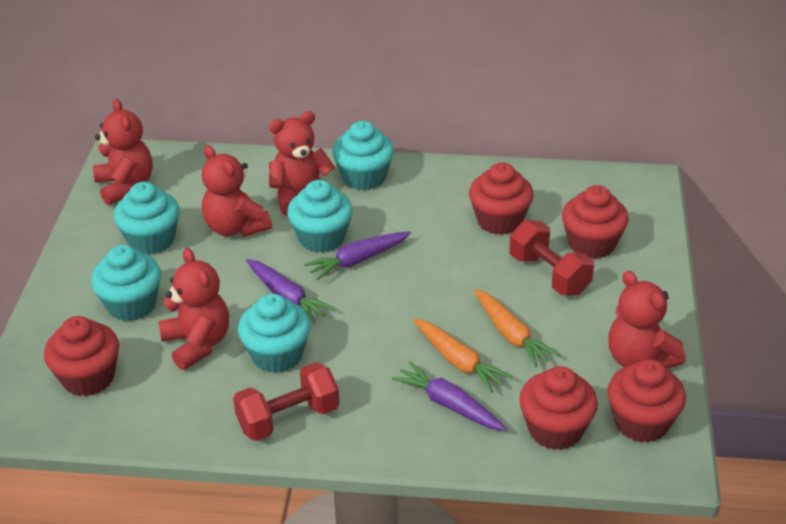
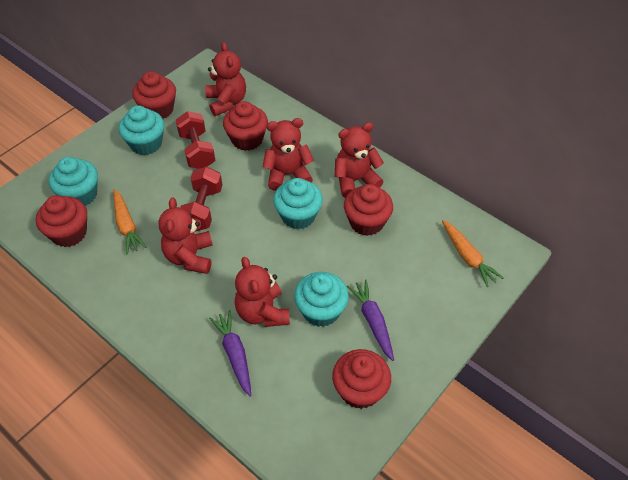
purple carrot: [246,259,335,324] [304,231,411,280] [392,361,507,431] = 3 -> [209,310,251,396] [347,279,394,361] = 2
turquoise cupcake: [91,245,161,321] [114,182,180,255] [238,294,311,373] [287,180,353,253] [332,121,394,191] = 5 -> [49,157,98,206] [119,106,164,155] [273,178,323,229] [294,272,349,327] = 4

